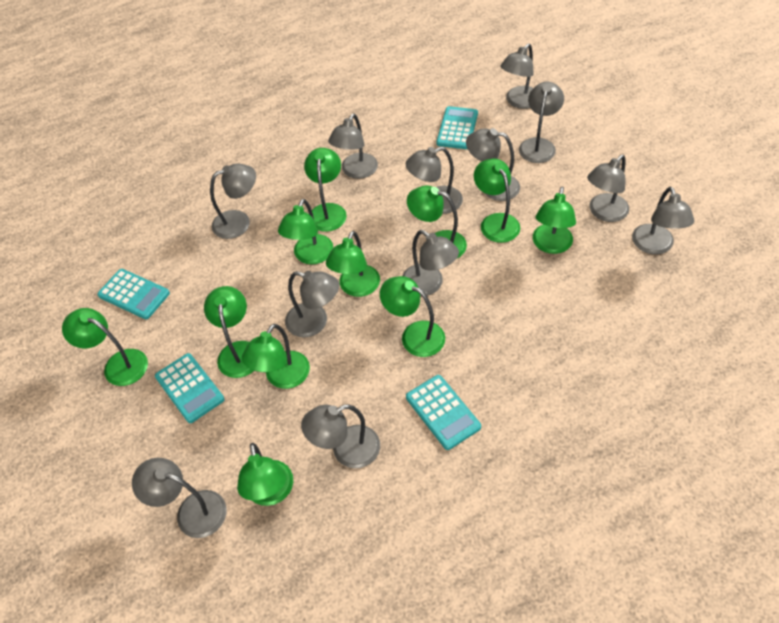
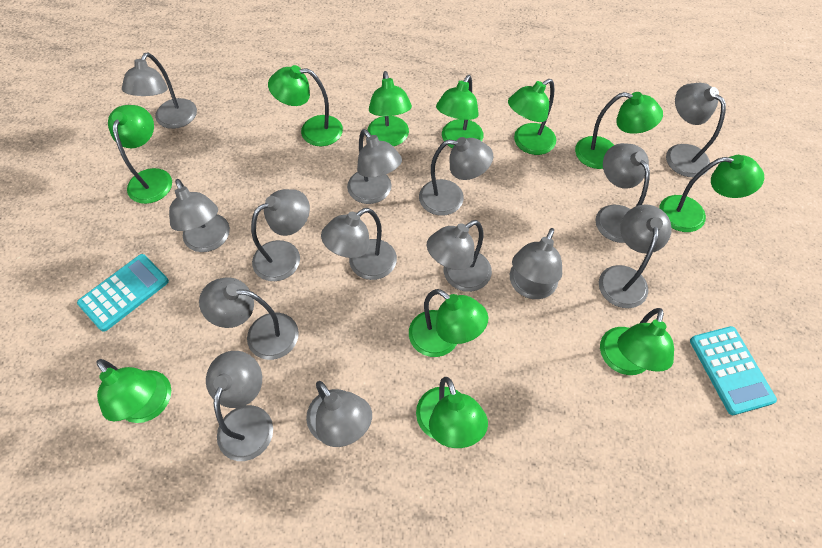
grey lamp: [132,458,227,538] [210,163,256,239] [285,271,339,337] [301,404,380,468] [328,114,378,179] [402,230,459,296] [406,147,463,214] [466,128,520,201] [501,44,534,109] [519,82,564,163] [587,155,629,222] [632,187,694,254] = 12 -> [122,53,197,129] [169,179,230,252] [199,278,299,360] [206,351,273,461] [251,189,310,281] [306,381,372,447] [321,208,397,280] [347,129,402,204] [419,137,493,216] [427,220,492,292] [510,228,562,299] [596,143,650,243] [599,204,672,308] [666,83,726,177] = 14
turquoise calculator: [97,269,170,319] [155,353,224,423] [406,375,481,450] [437,106,478,149] = 4 -> [77,254,169,332] [690,326,777,415] = 2

